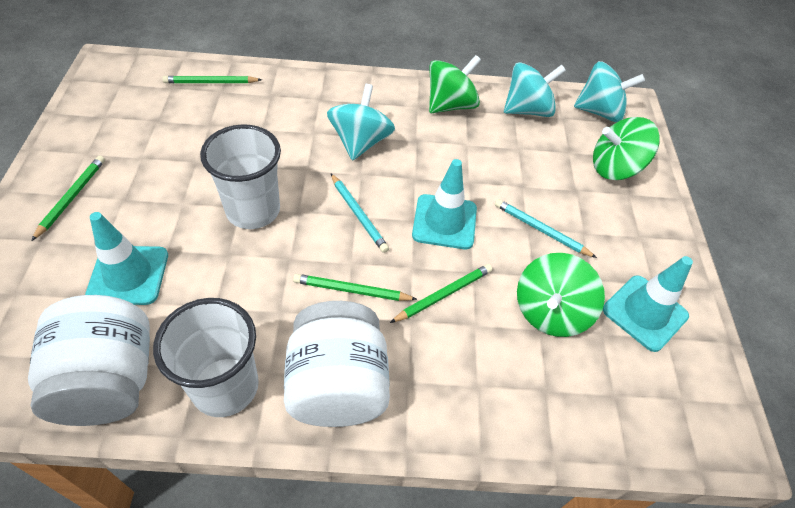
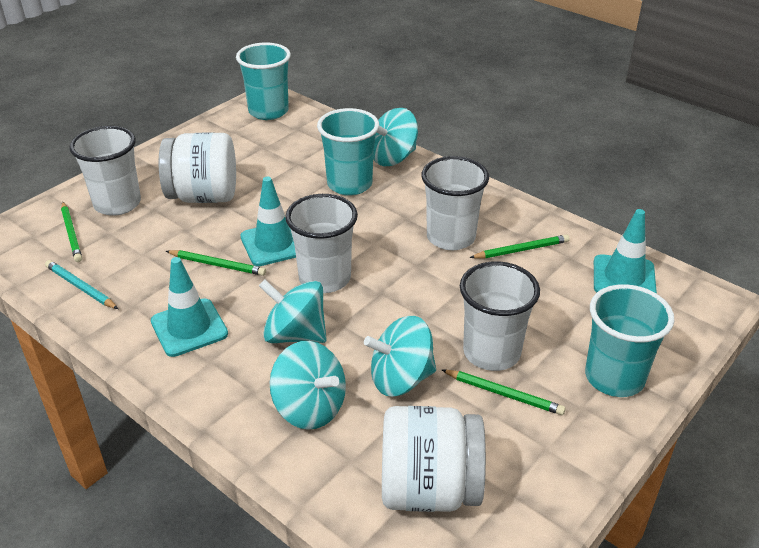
green spinning top: [429,55,481,113] [517,253,605,337] [593,117,660,180] = 3 -> none = 0
turquoise cup: none = 0 -> [236,43,291,120] [317,108,379,196] [585,284,674,397] = 3
turquoise pencil: [331,174,389,253] [495,199,597,258] = 2 -> [45,260,118,309] = 1
turquoise spinning top: [327,84,395,161] [504,62,566,117] [574,61,645,122] = 3 -> [259,280,327,343] [270,341,346,430] [364,316,436,397] [373,108,418,166] = 4
white cup: [153,298,259,417] [200,124,281,229] = 2 -> [69,126,141,216] [285,194,358,293] [422,156,489,250] [460,261,540,371] = 4

